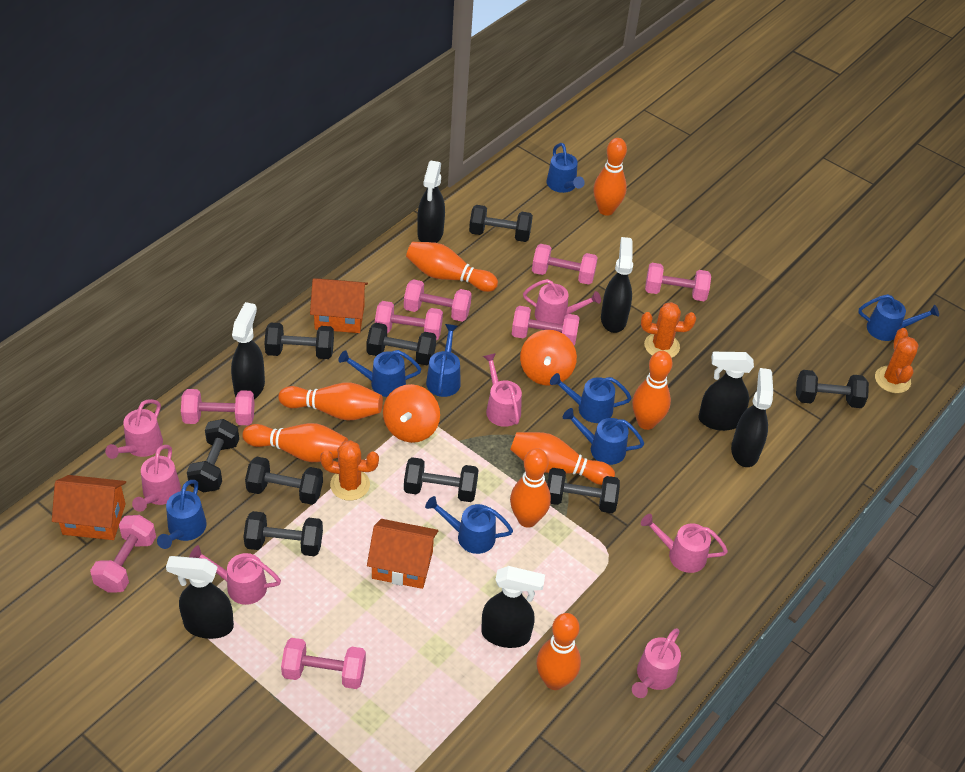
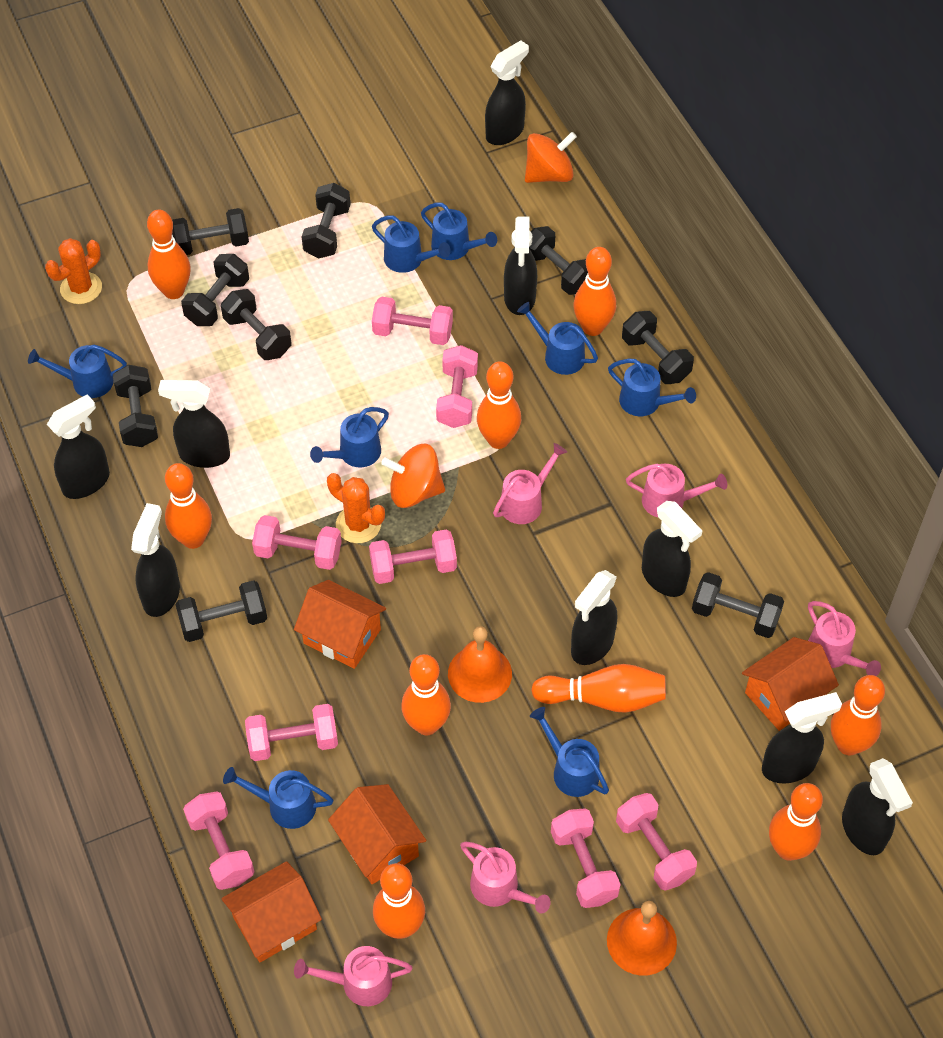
black spray bottle: [166,556,234,639] [231,302,265,399] [417,161,445,243] [481,566,545,648] [601,237,633,333] [698,352,754,431] [731,368,773,467] = 7 -> [47,394,110,499] [131,503,180,617] [158,380,230,468] [485,40,529,145] [504,216,537,315] [571,570,617,665] [642,501,702,597] [762,692,842,784] [842,758,913,855] = 9
orange bell: none = 0 -> [448,626,512,703] [607,901,677,976] = 2
orange bowling pin: [242,423,348,462] [278,382,383,421] [406,242,498,292] [510,432,615,485] [510,448,551,528] [536,613,581,690] [593,138,627,216] [632,351,673,430] = 8 -> [147,209,191,299] [165,463,212,549] [373,863,425,939] [401,654,451,735] [477,361,521,449] [531,664,666,713] [573,247,616,336] [769,783,823,861] [831,675,885,756] = 9
orange cactus: [320,440,379,501] [641,302,696,358] [875,328,919,393] = 3 -> [45,238,102,304] [327,473,385,543] = 2
orange house: [52,475,126,540] [310,278,368,333] [367,519,438,589] = 3 -> [221,861,322,962] [294,580,386,669] [328,784,426,884] [742,637,839,731] = 4
pink watering can: [105,399,163,459] [132,445,181,512] [189,545,281,605] [483,353,522,427] [523,279,601,324] [632,628,681,698] [641,514,728,573] = 7 -> [294,946,413,1006] [460,842,551,914] [493,443,567,524] [626,464,727,517] [808,601,881,676] = 5

